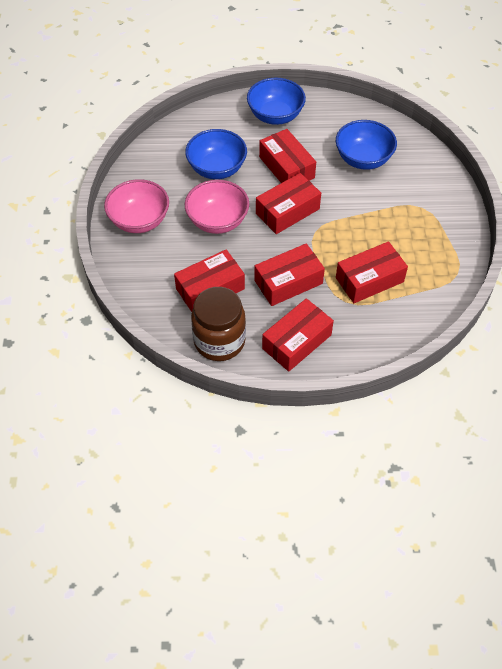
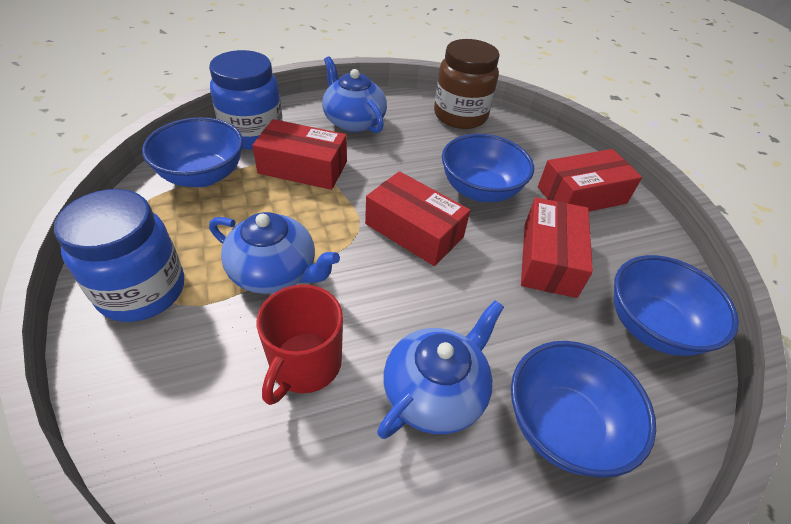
blue bowl: [185,129,247,179] [247,78,306,125] [336,120,397,170] = 3 -> [142,117,243,187] [442,134,534,202] [511,341,656,478] [614,255,739,356] = 4
blue jar: none = 0 -> [54,189,184,322] [209,50,283,149] = 2
blue teapot: none = 0 -> [209,212,340,294] [322,56,387,133] [377,300,504,439] = 3
pink bowl: [104,179,169,233] [185,180,249,234] = 2 -> none = 0
red box: [174,249,245,312] [255,243,325,306] [256,173,321,234] [259,129,316,183] [262,298,334,372] [336,241,408,303] = 6 -> [252,119,347,190] [365,171,470,266] [521,197,593,298] [538,149,642,212] = 4
red mug: none = 0 -> [257,284,343,405] = 1

